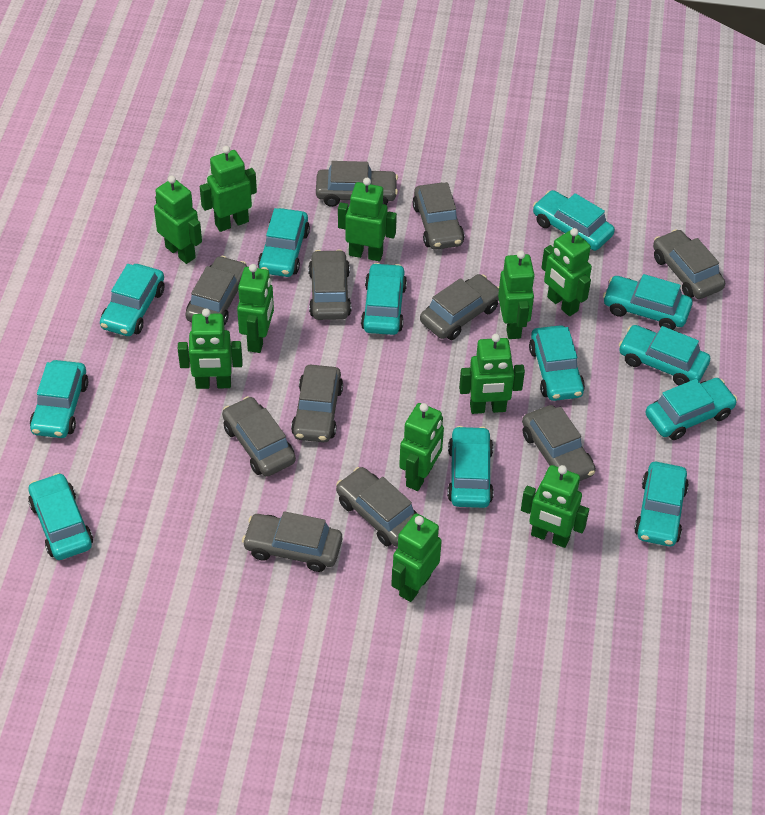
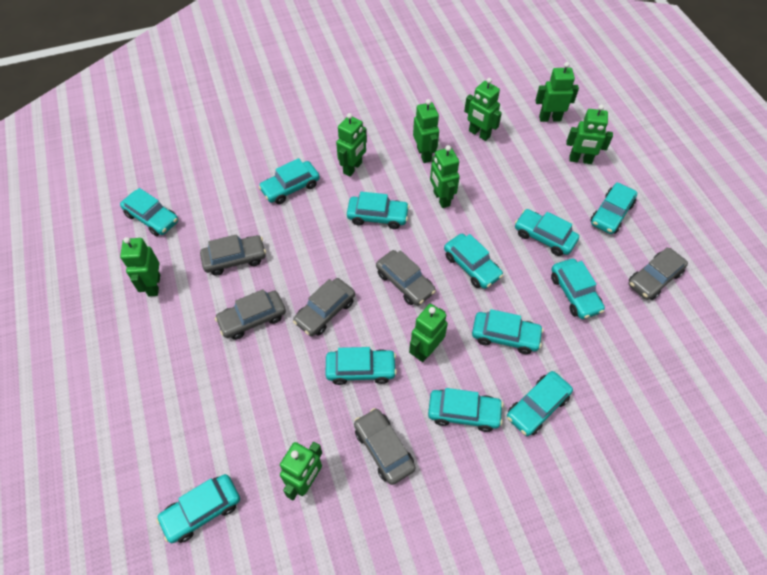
green robot: [154,176,202,264] [178,309,242,389] [200,146,257,232] [237,264,274,353] [338,178,397,261] [391,513,442,602] [399,403,444,491] [459,334,525,414] [498,251,535,339] [521,465,589,548] [541,228,592,316] = 11 -> [120,237,160,296] [280,442,322,500] [336,113,367,177] [409,304,448,362] [413,99,439,163] [430,145,460,208] [464,78,502,141] [535,62,579,122] [566,105,613,164] = 9
grey car: [185,256,247,326] [222,396,296,477] [242,511,342,572] [291,365,343,442] [308,249,351,320] [316,161,398,207] [336,467,417,547] [413,182,464,250] [420,274,499,340] [522,405,596,481] [653,229,725,299] = 11 -> [200,234,266,276] [215,289,286,340] [293,278,355,336] [354,408,416,485] [376,250,436,306] [628,247,688,300] = 6

